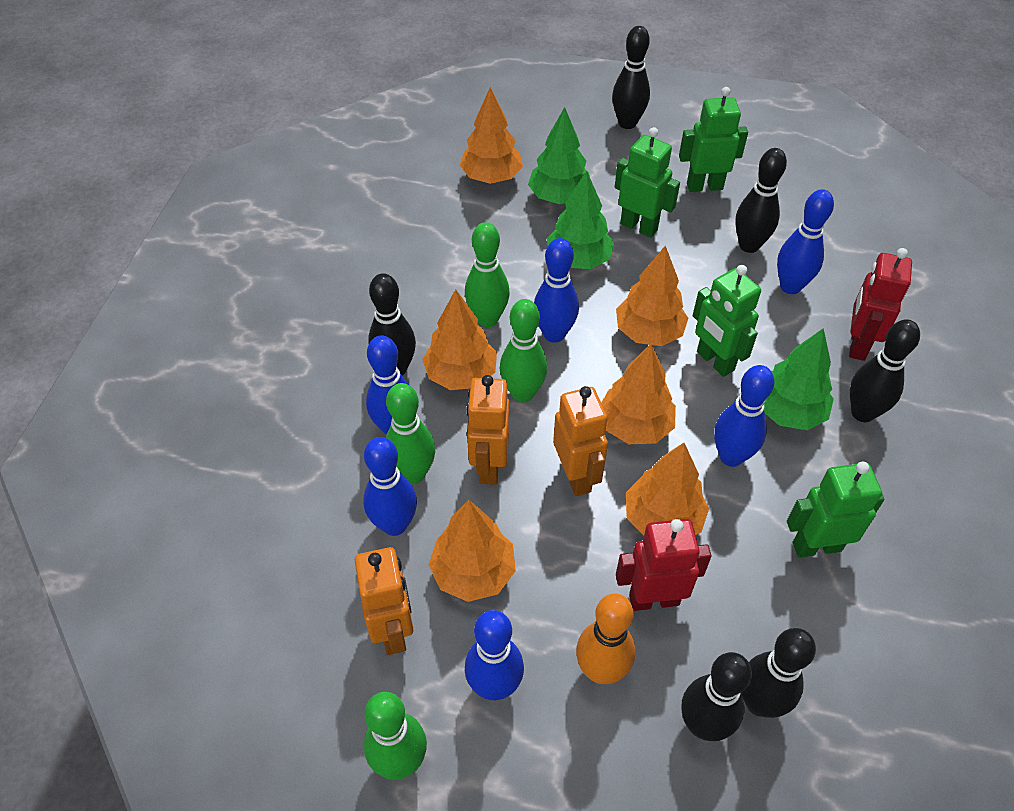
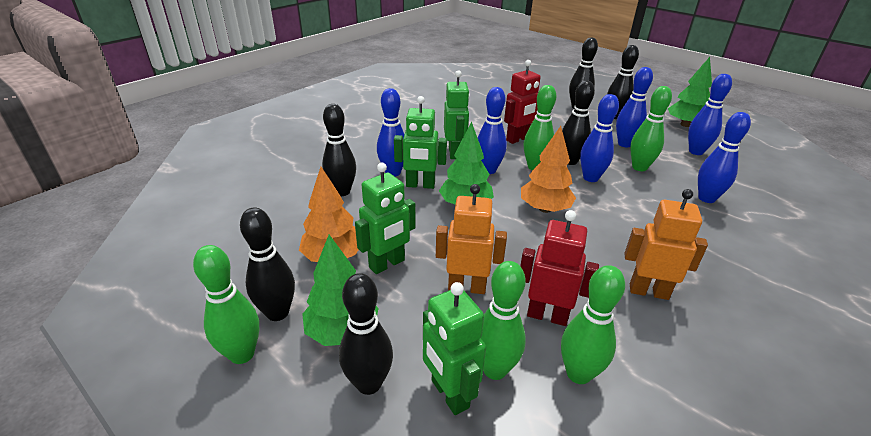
green bowling pin: [364,692,427,780] [386,383,435,484] [465,222,510,327] [500,299,548,402] = 4 -> [193,245,260,364] [481,261,526,380] [524,85,556,171] [561,265,625,384] [630,86,672,171] = 5
orange bowling pin: [576,593,635,684] = 1 -> none = 0
orange robot: [355,547,414,655] [466,375,510,485] [553,386,608,496] = 3 -> [436,184,507,294] [624,189,708,300] = 2
orange tree: [422,289,497,390] [428,500,516,602] [460,87,523,184] [601,344,676,444] [616,245,688,346] [626,443,709,536] = 6 -> [299,167,359,262] [521,126,576,213] = 2

